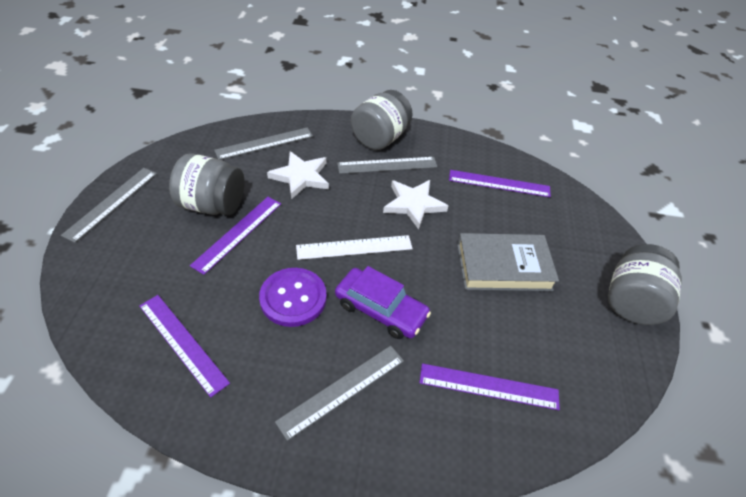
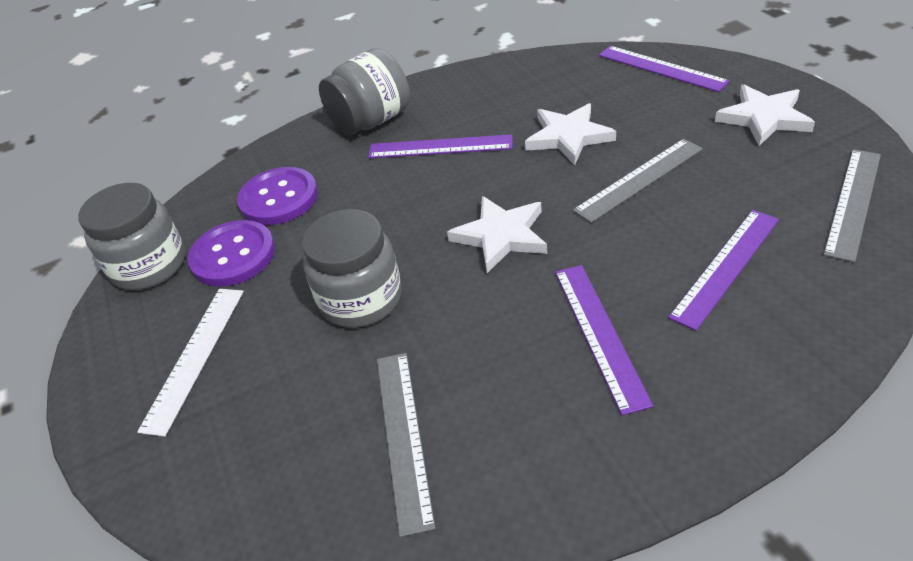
grey book: [457,233,559,291] = 1 -> none = 0
grey ruler: [61,168,157,243] [214,127,313,160] [275,346,404,441] [337,157,437,174] = 4 -> [377,353,436,537] [573,139,703,223] [823,149,881,262] = 3
purple button: [259,268,327,327] = 1 -> [187,220,275,287] [237,167,318,225] = 2
purple car: [335,266,431,339] = 1 -> none = 0
white star: [267,151,329,199] [383,180,448,229] = 2 -> [447,196,547,273] [525,103,616,165] [715,84,815,146] = 3

